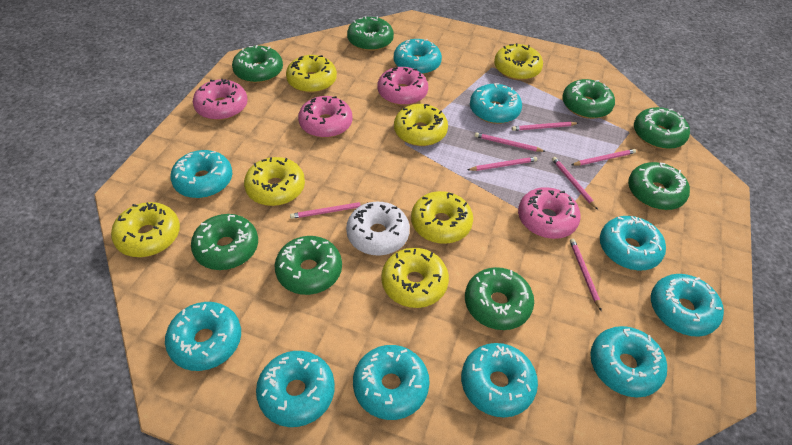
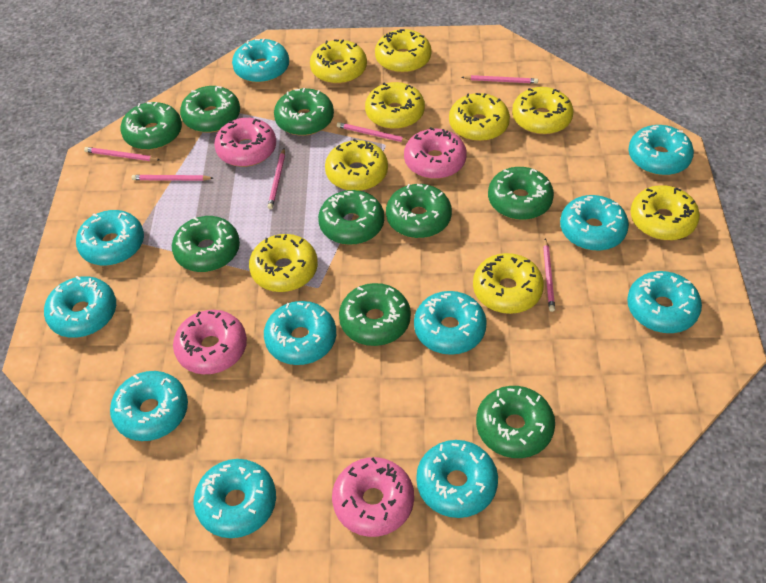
green donut: [191,214,258,270] [232,45,283,83] [274,236,342,295] [347,16,394,51] [465,267,534,330] [562,79,615,119] [628,162,690,210] [634,107,690,149] = 8 -> [121,102,182,150] [172,216,240,272] [180,86,240,133] [274,88,334,136] [318,190,384,245] [339,283,411,346] [386,184,452,238] [476,386,555,458] [488,167,554,220] = 9
pink pencil: [290,202,366,219] [468,157,537,171] [475,132,546,152] [512,122,578,131] [552,157,598,210] [570,239,602,311] [572,149,636,166] = 7 -> [84,147,160,161] [132,175,213,181] [268,149,285,209] [337,122,409,142] [461,75,538,84] [543,239,555,312] = 6
turquoise donut: [165,302,241,371] [170,150,232,198] [256,351,335,427] [353,345,430,420] [394,39,442,75] [461,343,538,418] [470,83,522,124] [590,326,667,398] [600,216,666,271] [651,274,724,337] = 10 -> [44,276,116,338] [76,210,144,266] [110,371,188,441] [194,459,276,538] [232,38,289,83] [264,301,336,365] [414,291,487,355] [416,440,498,518] [560,195,629,251] [627,271,702,333] [629,125,694,175] = 11
white donut: [346,202,410,256] = 1 -> none = 0
yellow donut: [111,202,180,257] [244,157,305,206] [286,55,337,93] [381,248,449,308] [394,104,448,146] [411,191,473,244] [494,43,543,80] = 7 -> [249,234,318,292] [310,39,367,84] [325,139,388,191] [365,82,425,129] [375,29,432,73] [449,93,510,141] [473,253,544,314] [512,87,573,135] [630,185,700,241] = 9

